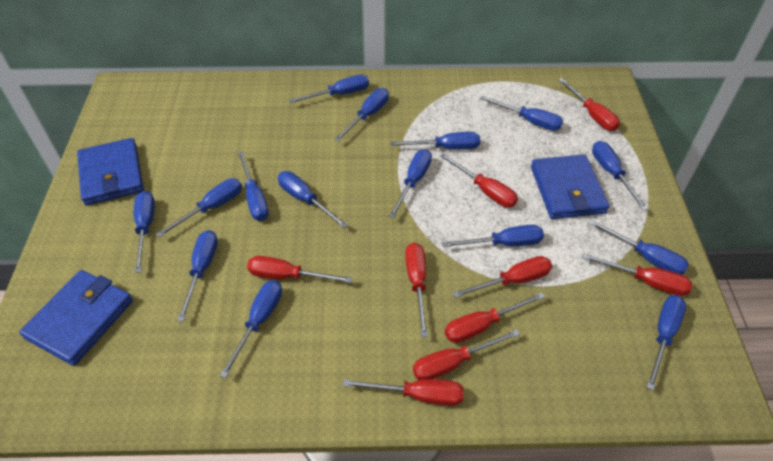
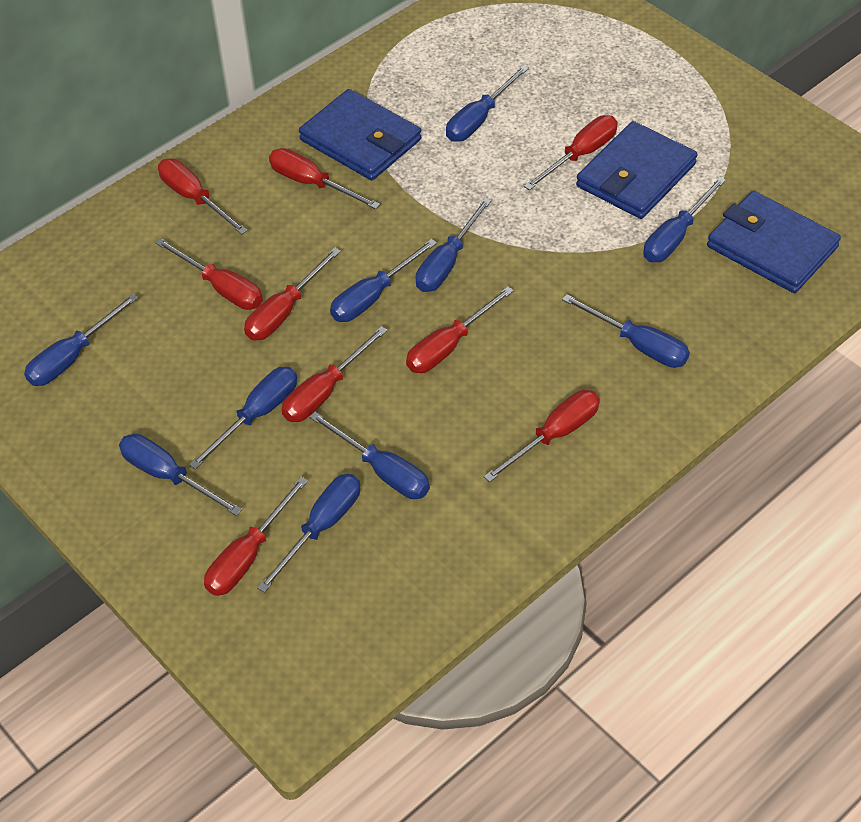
blue screwdriver: [134,191,155,273] [156,178,242,238] [177,230,218,322] [220,280,282,378] [238,151,269,221] [278,171,348,228] [289,74,369,103] [334,88,389,142] [389,149,432,218] [390,132,480,150] [442,225,544,247] [480,96,563,131] [588,219,689,275] [592,141,648,211] [646,295,686,391] = 15 -> [24,294,138,386] [119,434,242,516] [189,367,297,469] [257,474,360,593] [309,412,430,499] [330,239,437,322] [416,198,492,292] [446,65,529,142] [562,294,690,368] [643,177,726,262] = 10

